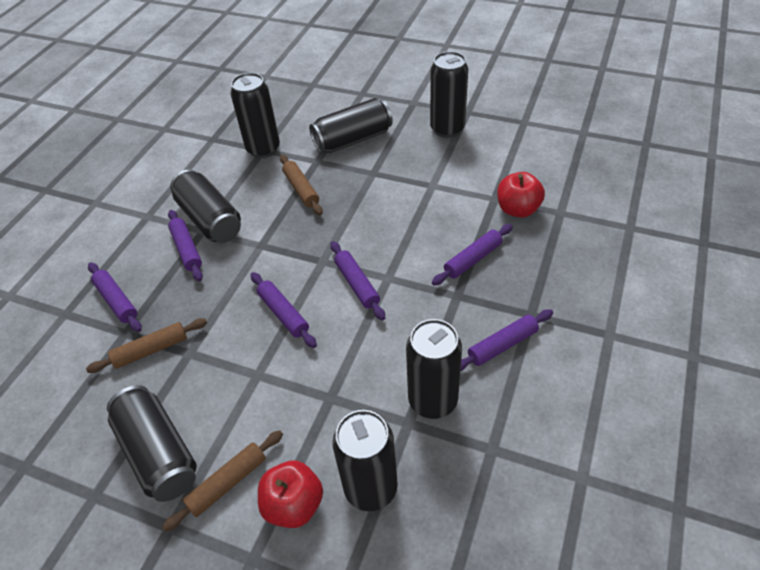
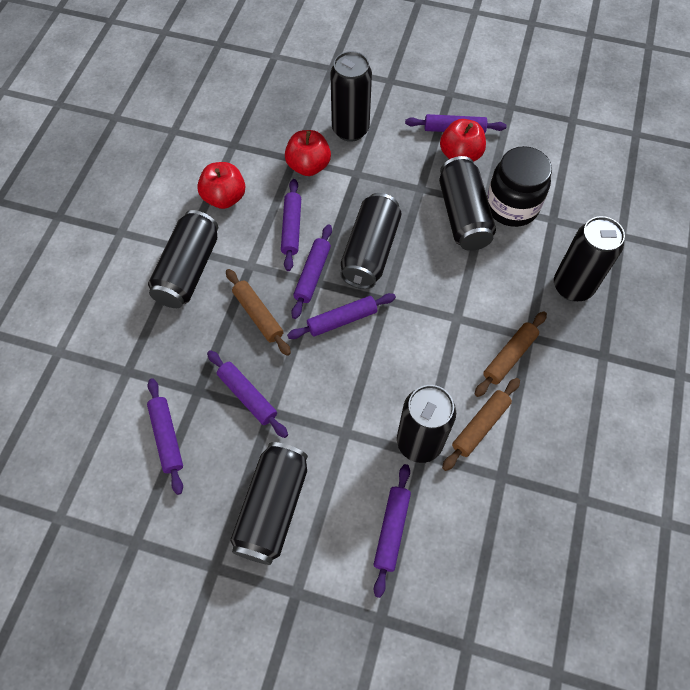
black jar: none = 0 -> [487,146,552,227] = 1
purple rolling pin: [88,262,142,332] [168,210,203,282] [251,272,317,348] [330,241,385,320] [432,224,513,286] [461,309,553,371] = 6 -> [147,378,183,495] [207,350,288,438] [281,179,301,271] [287,293,396,339] [291,224,332,319] [373,464,411,598] [405,114,507,133] = 7
red apple: [258,461,323,528] [497,172,545,218] = 2 -> [197,162,245,209] [285,130,331,176] [440,119,486,162] = 3

